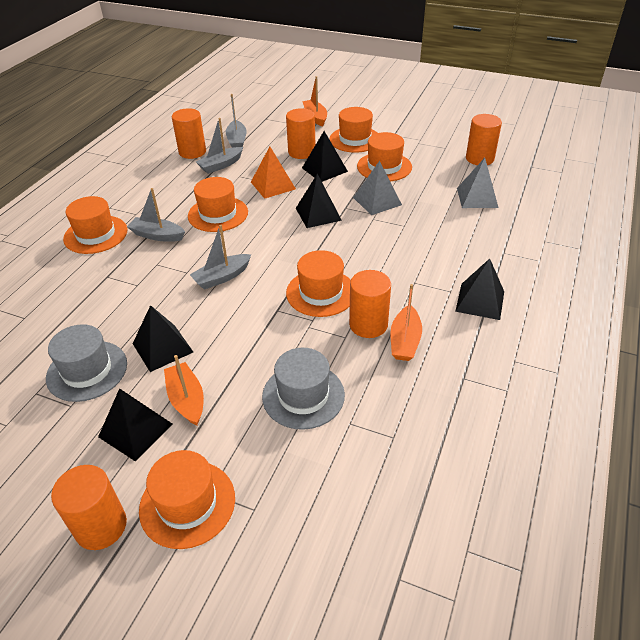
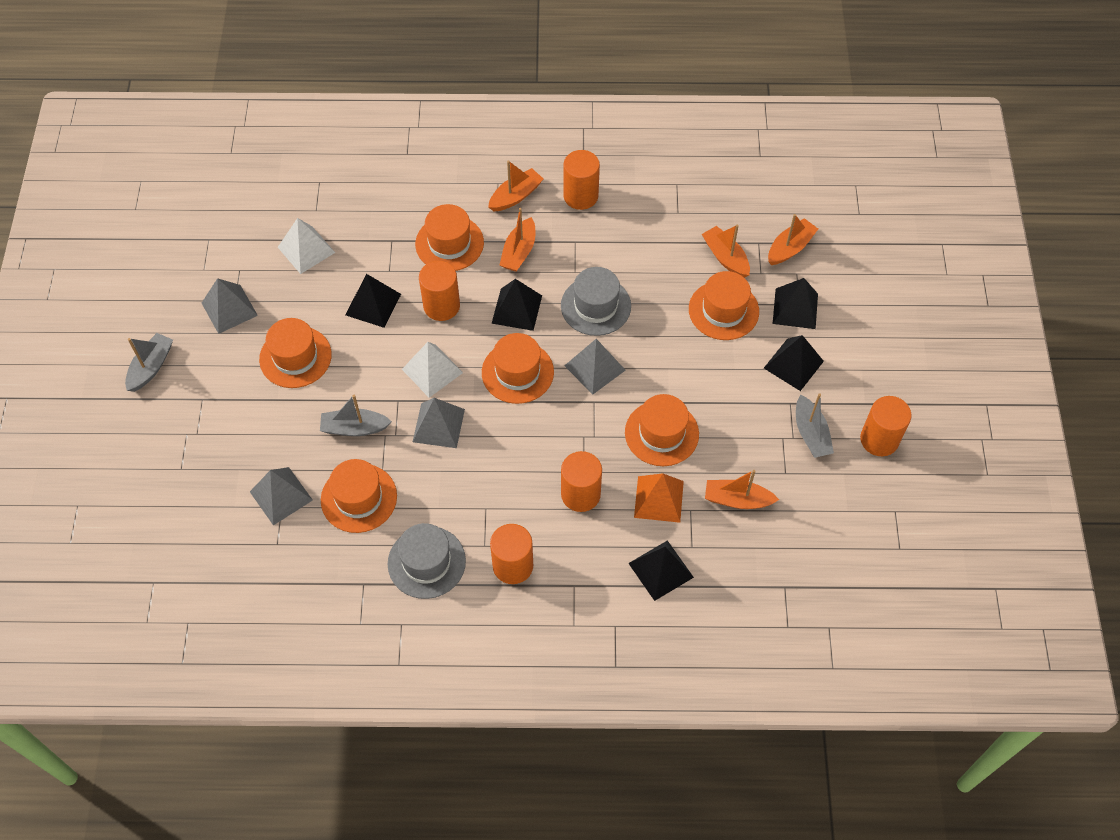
grey boat: [127,188,185,242] [190,225,251,290] [196,118,243,174] [226,94,247,148] = 4 -> [125,333,173,392] [320,395,392,436] [796,393,834,458] = 3
grey pyramid: [353,161,402,215] [457,158,498,208] = 2 -> [202,278,258,334] [250,467,313,525] [413,398,465,448] [564,339,626,395] = 4
orange boat: [164,355,204,426] [302,76,327,127] [390,284,422,361] = 3 -> [488,160,543,211] [500,208,535,272] [702,224,750,278] [705,470,779,509] [768,214,818,265] = 5
white pyramid: none = 0 -> [278,218,335,274] [402,342,463,398] = 2

